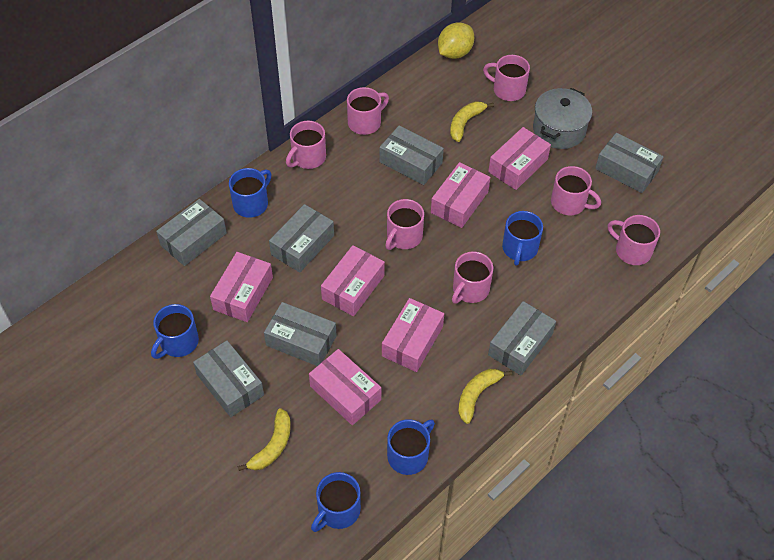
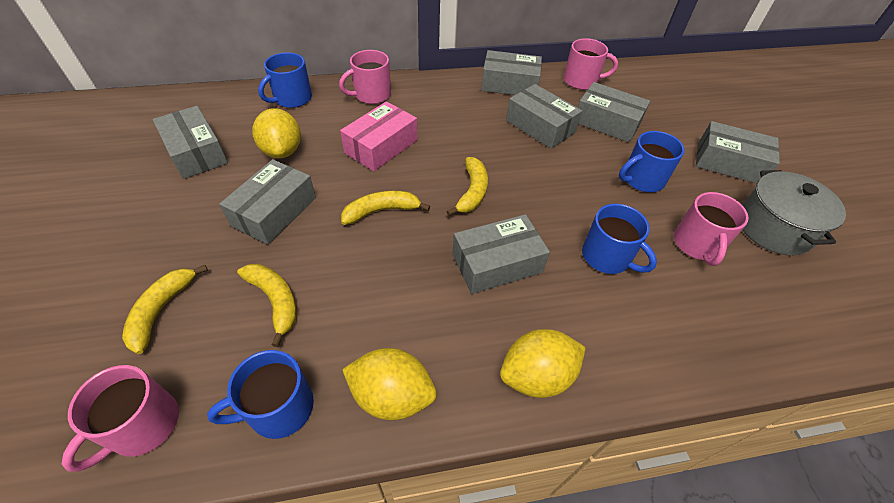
blue mug: [151,304,199,359] [229,168,272,218] [311,472,361,532] [387,419,435,475] [502,211,543,266] = 5 -> [207,350,314,439] [258,52,312,108] [582,204,657,274] [619,131,685,192] = 4
pink box: [210,252,273,322] [309,349,381,425] [321,245,385,316] [382,298,444,372] [431,162,490,228] [488,127,551,190] = 6 -> [340,101,417,171] = 1
pink mug: [286,121,326,169] [347,87,389,135] [385,199,424,250] [452,251,493,304] [483,55,530,101] [551,166,601,215] [608,215,660,265] = 7 -> [62,365,179,472] [339,50,391,104] [564,38,618,90] [674,192,749,266] = 4
yellow banana: [237,408,291,471] [450,102,494,142] [458,369,512,424] = 3 -> [122,265,208,354] [237,264,297,347] [341,190,430,225] [446,157,488,216] = 4
yellow lemon: [438,22,474,59] = 1 -> [252,108,301,158] [342,348,437,420] [500,329,586,398] = 3

